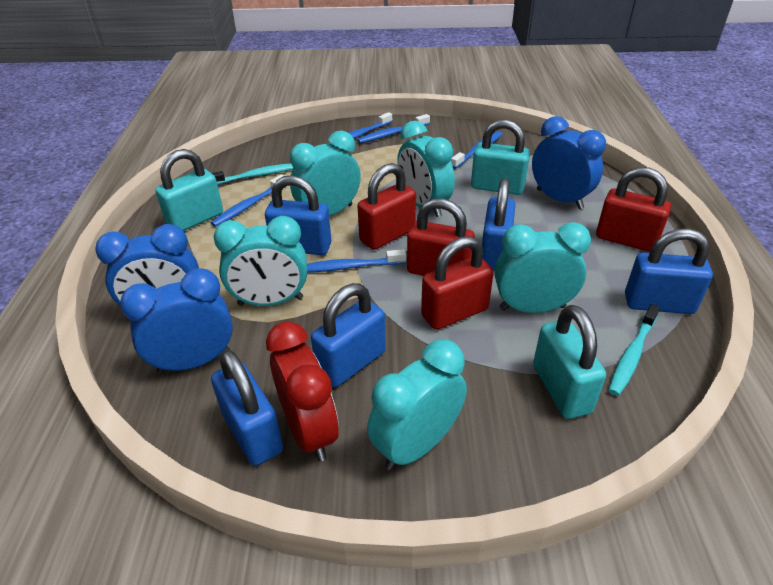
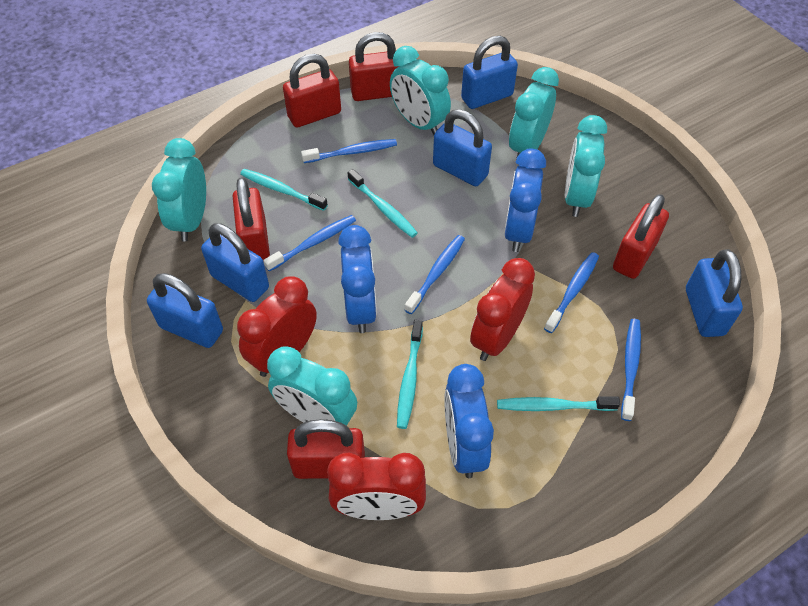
red clock: [266,321,339,461] = 1 -> [237,276,317,377] [327,453,426,520] [470,258,535,361] = 3
red padlock: [358,163,416,250] [407,198,475,276] [421,236,494,330] [596,167,671,252] = 4 -> [233,177,270,260] [283,54,341,127] [287,419,365,479] [349,32,399,101] [613,194,669,279] = 5
turquoise padlock: [155,149,223,231] [471,119,530,195] [533,305,606,419] = 3 -> none = 0
turquoise toothbrush: [212,163,293,185] [608,304,660,396] = 2 -> [240,169,328,211] [348,169,418,238] [397,320,423,429] [497,396,620,411] = 4

